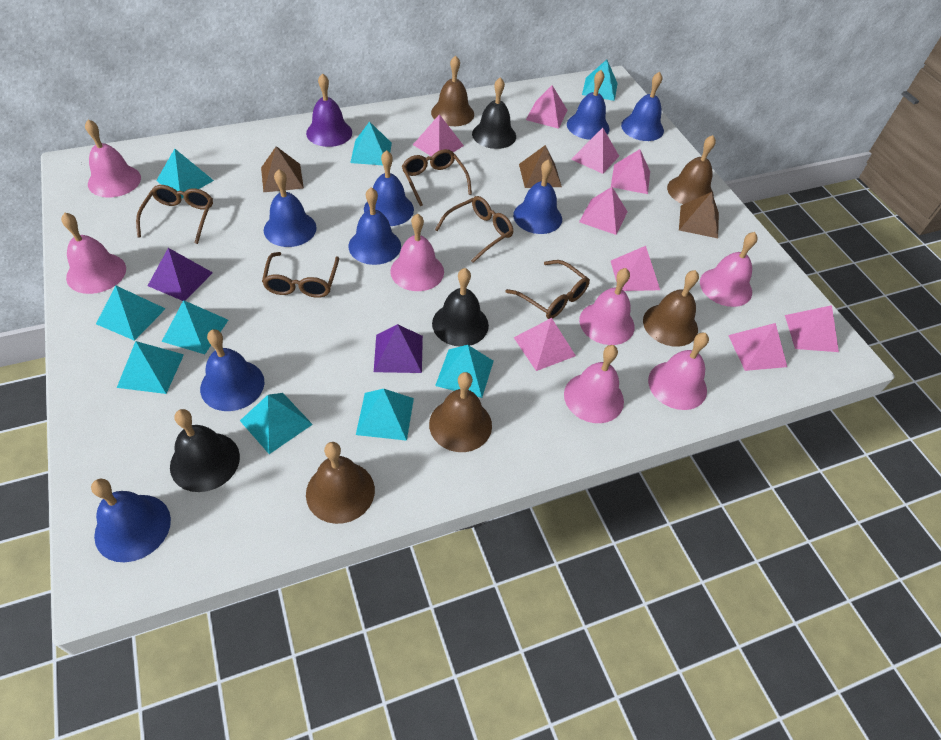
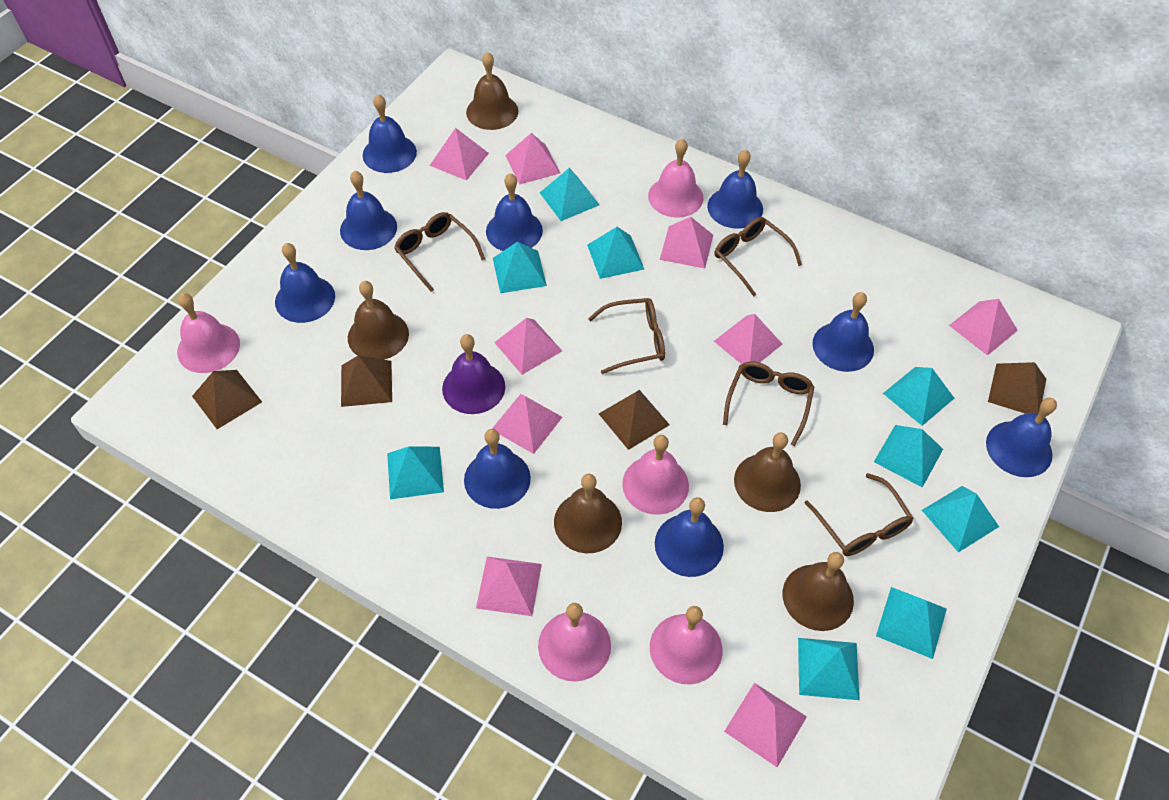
black bell: [170,409,240,492] [432,268,489,347] [472,77,516,149] = 3 -> none = 0
blue bell: [91,479,171,562] [200,329,265,411] [264,169,317,247] [348,187,401,265] [364,150,414,226] [513,159,562,234] [567,70,610,140] [621,72,664,141] = 8 -> [275,243,335,323] [340,171,397,250] [363,94,417,173] [464,429,531,509] [486,173,543,251] [655,497,724,577] [707,150,763,229] [812,292,874,372] [986,398,1057,477] = 9
brown pyramid: [261,146,304,193] [519,145,562,188] [679,192,719,238] = 3 -> [192,370,262,429] [341,355,392,407] [599,390,670,450] [988,362,1046,414] = 4
pink bell: [61,213,126,294] [85,119,141,197] [390,213,444,291] [564,345,624,423] [579,268,634,345] [648,333,709,410] [700,232,758,307] = 7 -> [177,293,240,373] [538,603,611,682] [622,435,689,515] [648,138,703,217] [650,606,723,685] = 5
purple pyramid: [148,248,213,301] [374,324,423,373] = 2 -> none = 0

